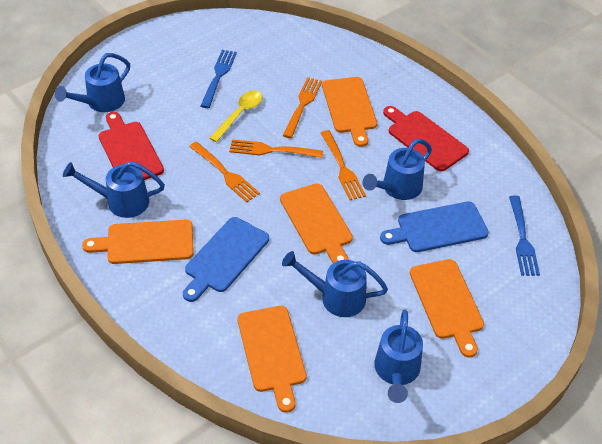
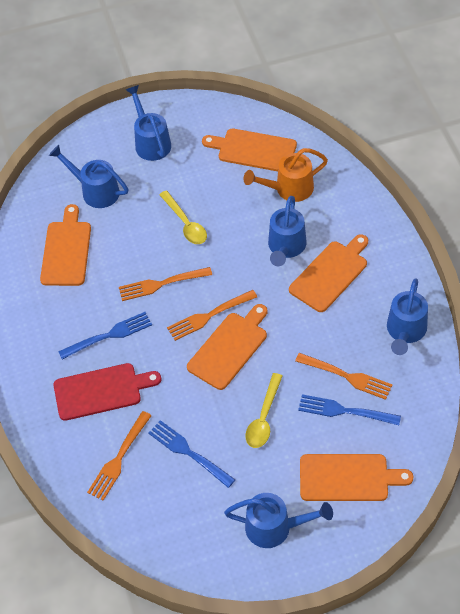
blue cutting board: [183,217,269,302] [380,201,489,252] = 2 -> none = 0
blue fork: [200,50,237,108] [509,196,540,276] = 2 -> [58,312,152,360] [148,420,235,488] [298,394,401,425] = 3
orange watering can: none = 0 -> [243,148,328,202] = 1
red cutting board: [99,112,164,180] [383,106,469,171] = 2 -> [53,363,161,421] = 1
yellow spoon: [210,90,262,142] = 1 -> [159,190,207,244] [245,373,283,448] = 2

